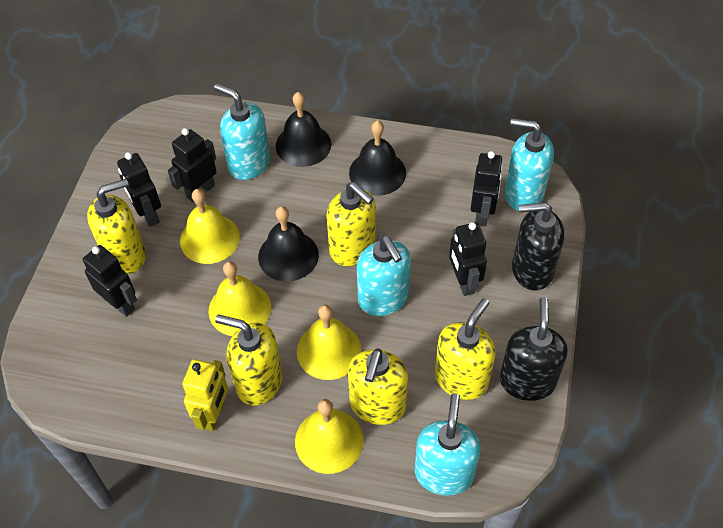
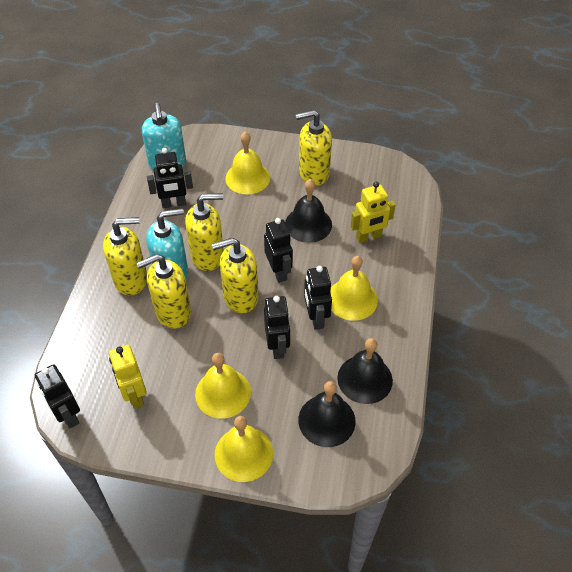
black soap dispenser: [500,297,568,401] [512,202,565,291] = 2 -> none = 0
turquoise soap dispenser: [214,83,270,180] [357,235,411,316] [415,393,481,496] [505,118,554,211] = 4 -> [142,103,186,171] [146,208,188,279] = 2
yellow robot: [182,359,228,431] = 1 -> [109,345,147,409] [351,182,395,243] = 2

